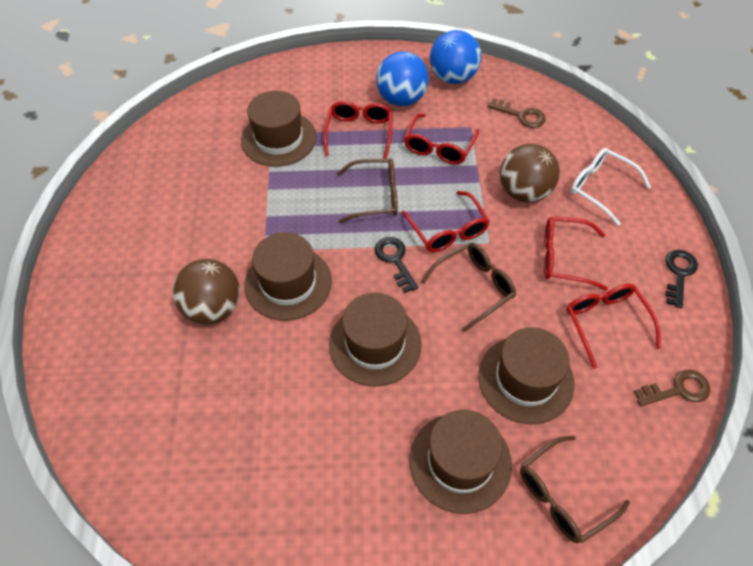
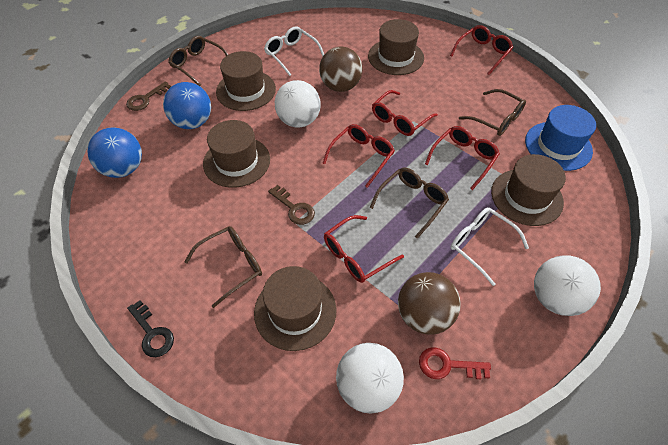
black key: [374,237,418,293] [665,250,698,308] = 2 -> [127,300,174,357] = 1
blue hat: none = 0 -> [525,105,596,171] = 1
brown glasses: [336,158,398,223] [421,243,516,332] [520,436,630,543] = 3 -> [168,36,228,86] [184,226,262,308] [370,167,449,239] [459,89,526,136] = 4
red key: none = 0 -> [419,347,491,379] = 1
white ball: none = 0 -> [275,80,321,128] [336,343,404,413] [534,255,601,316] = 3
white glasses: [571,148,651,226] = 1 -> [264,27,324,76] [450,207,529,286] = 2

